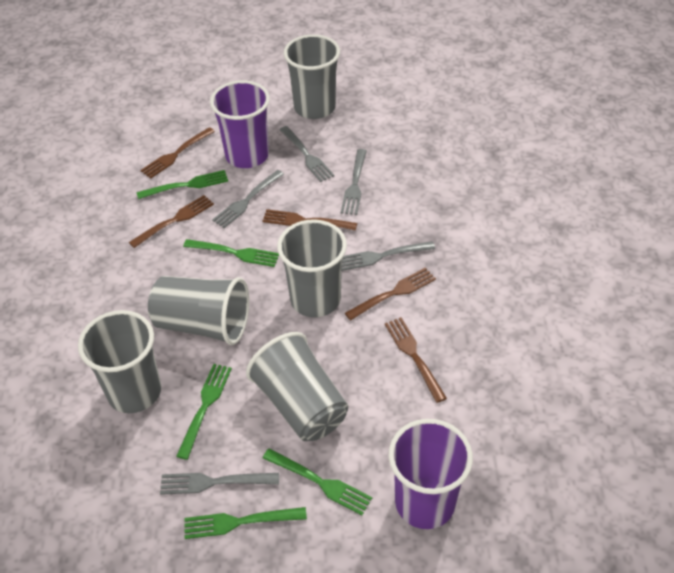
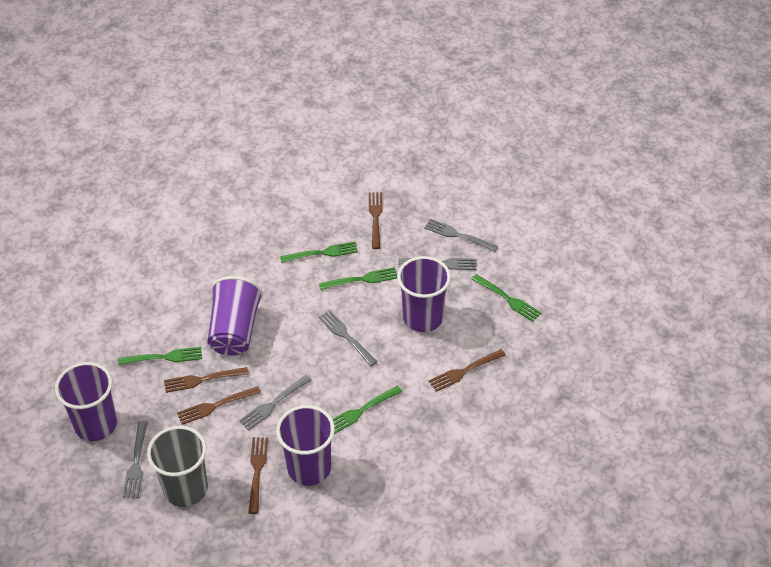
grey cup: [78,310,161,413] [148,276,249,345] [246,332,348,441] [277,219,347,317] [284,34,340,119] = 5 -> [147,426,208,507] = 1
purple cup: [210,80,270,168] [388,419,473,529] = 2 -> [55,362,117,441] [207,276,263,356] [276,405,335,486] [397,256,451,332] = 4

